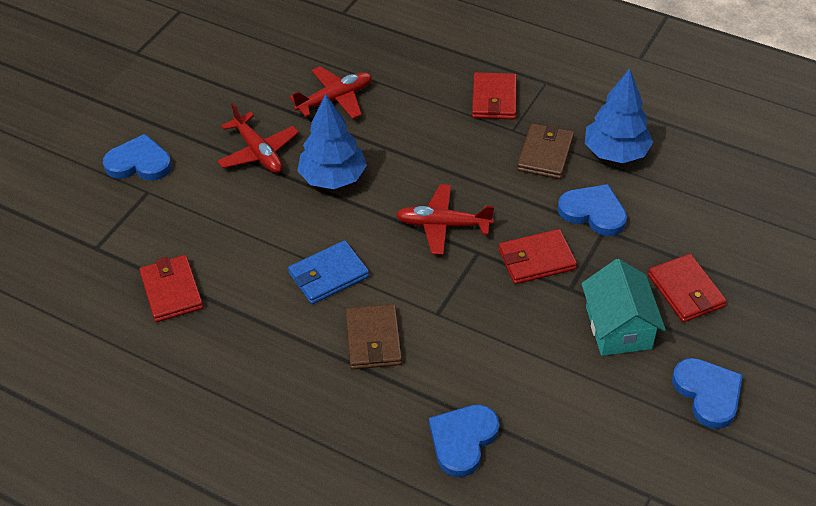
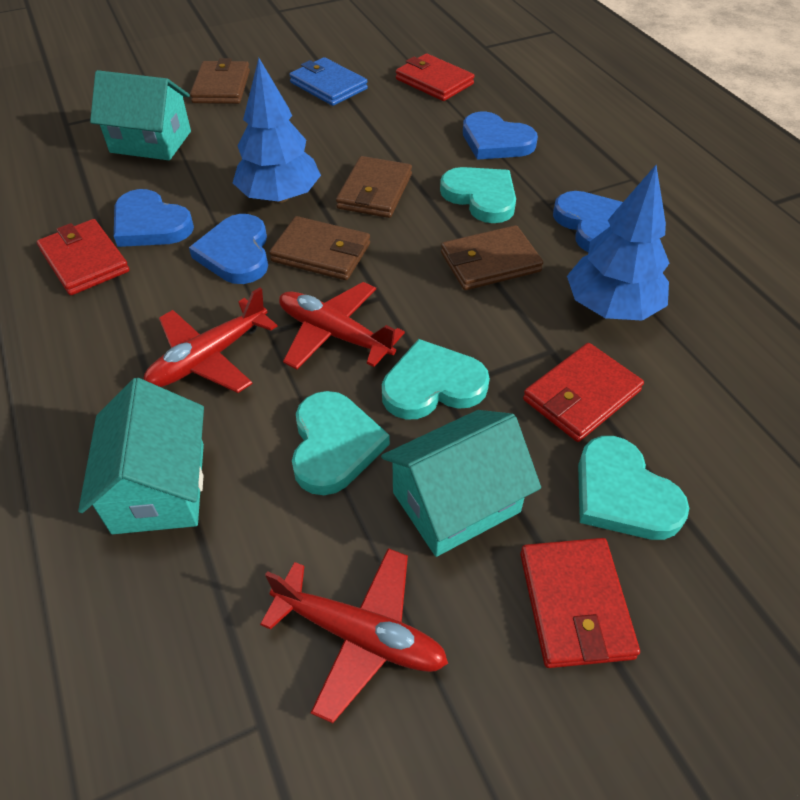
brown wallet: [345,304,402,370] [517,124,574,179] = 2 -> [190,58,250,104] [269,216,370,280] [336,156,412,218] [441,225,543,290] = 4
turquoise heart: none = 0 -> [292,391,390,495] [382,339,490,420] [440,167,516,223] [578,436,689,540] = 4
turquoise house: [581,259,666,356] = 1 -> [78,378,204,534] [90,70,191,160] [381,410,541,557] = 3

